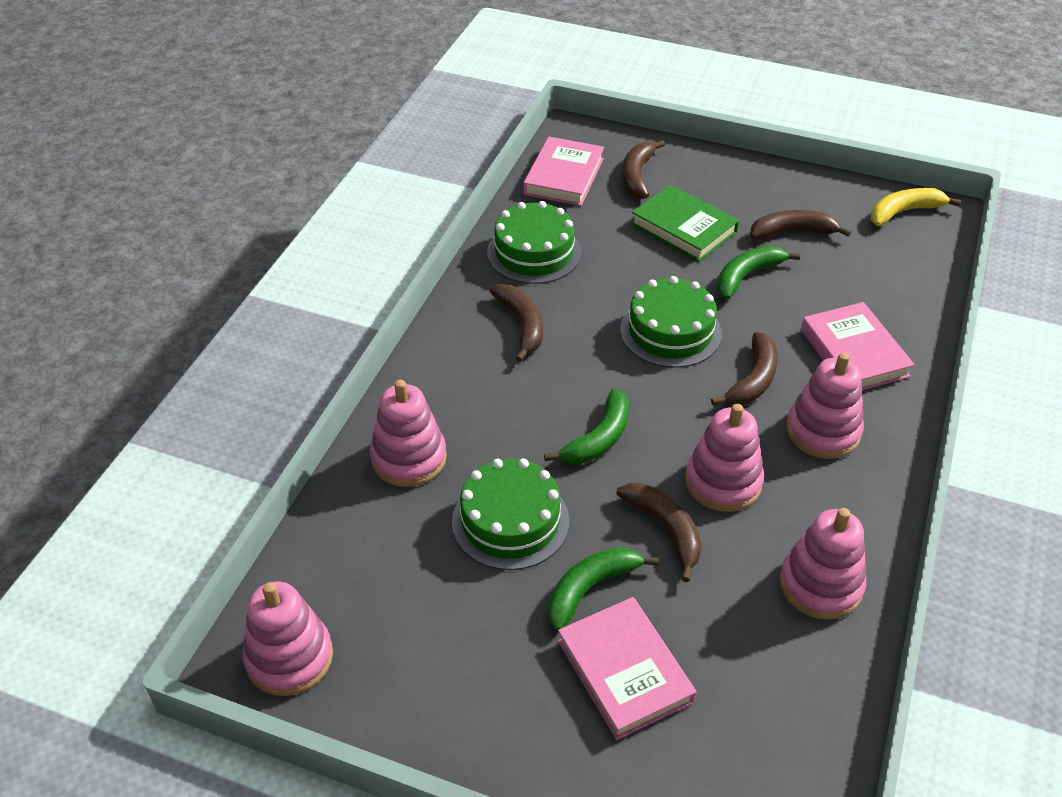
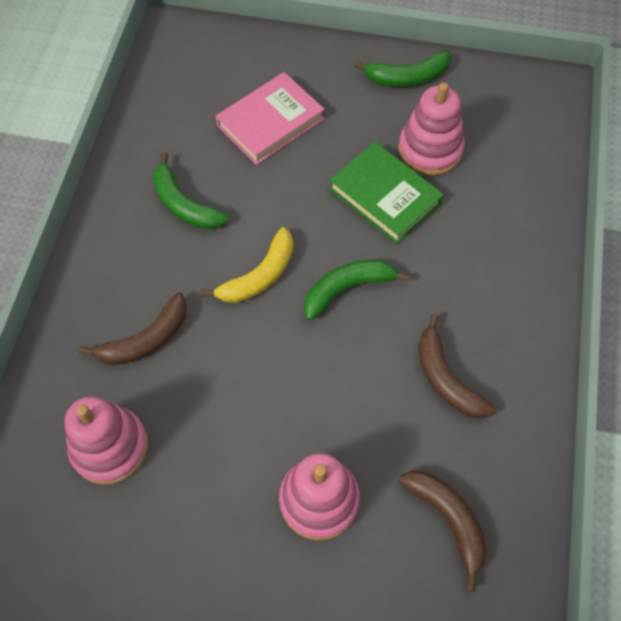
brown banana: [489,284,543,362] [616,483,702,582] [622,140,665,199] [711,332,778,406] [750,210,851,240] = 5 -> [78,292,187,365] [398,470,487,592] [418,314,496,419] = 3
green cake: [452,458,569,570] [487,201,582,284] [620,276,722,368] = 3 -> none = 0
pink book: [523,137,604,206] [558,597,696,740] [801,302,915,390] = 3 -> [216,72,325,165] = 1
pink stacking toy: [243,582,333,696] [370,380,447,487] [685,404,764,512] [780,508,866,620] [786,352,864,459] = 5 -> [65,396,148,485] [279,453,360,540] [398,82,465,176] = 3

